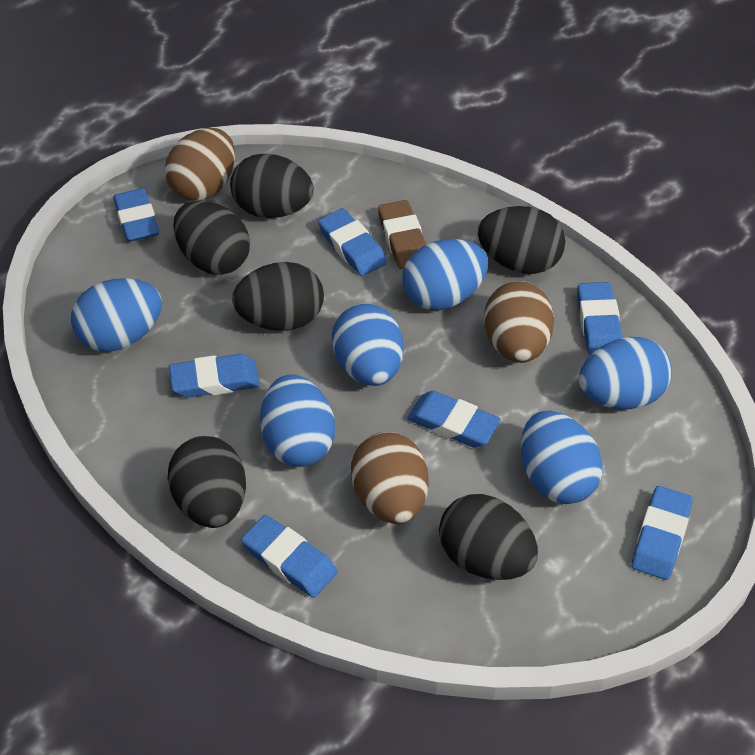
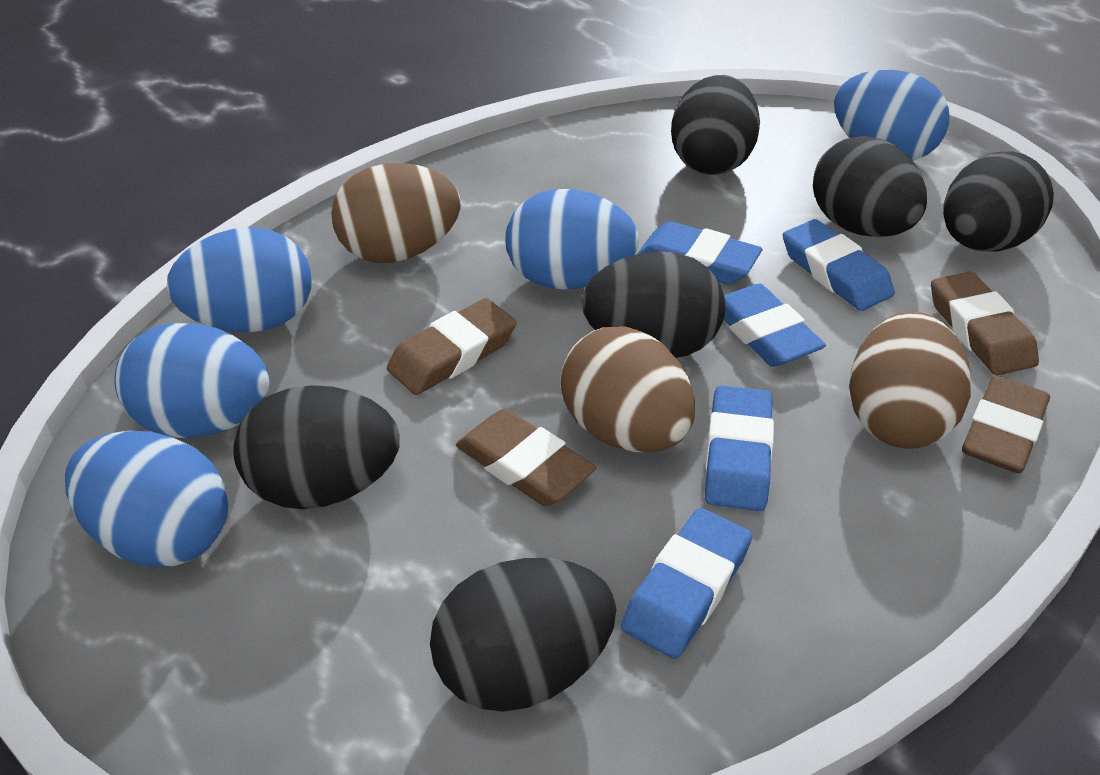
blue egg: [71,278,162,352] [260,375,335,467] [332,303,404,386] [402,239,488,310] [521,411,603,504] [579,337,672,409] = 6 -> [65,431,228,568] [114,323,270,438] [166,227,311,333] [505,189,639,289] [834,70,949,161] = 5
blue eraser: [114,188,159,242] [169,354,259,398] [241,515,337,598] [318,208,387,276] [407,391,501,448] [577,282,623,355] [631,486,693,580] = 7 -> [621,508,752,659] [637,222,763,285] [705,385,774,511] [724,284,826,367] [783,219,895,311] = 5
brown eraser: [378,200,426,269] = 1 -> [387,298,516,395] [456,409,596,506] [931,272,1039,375] [962,375,1050,473] = 4

